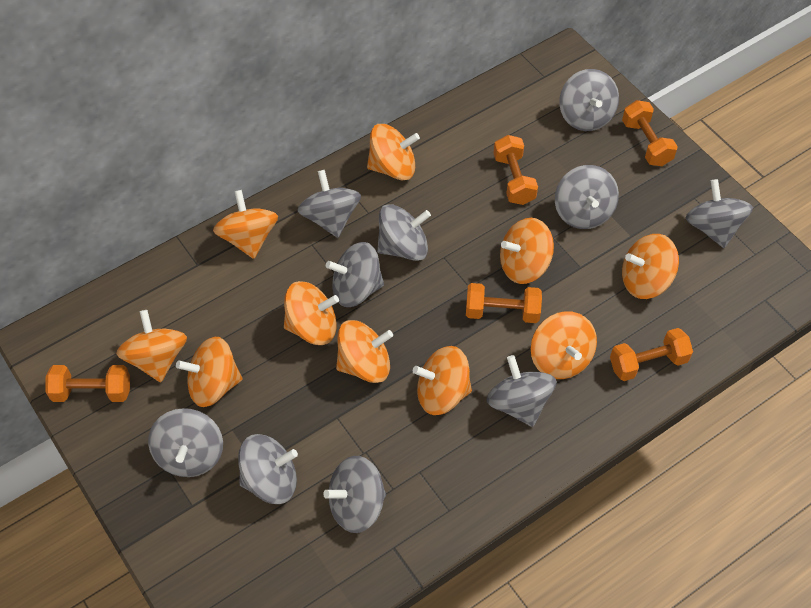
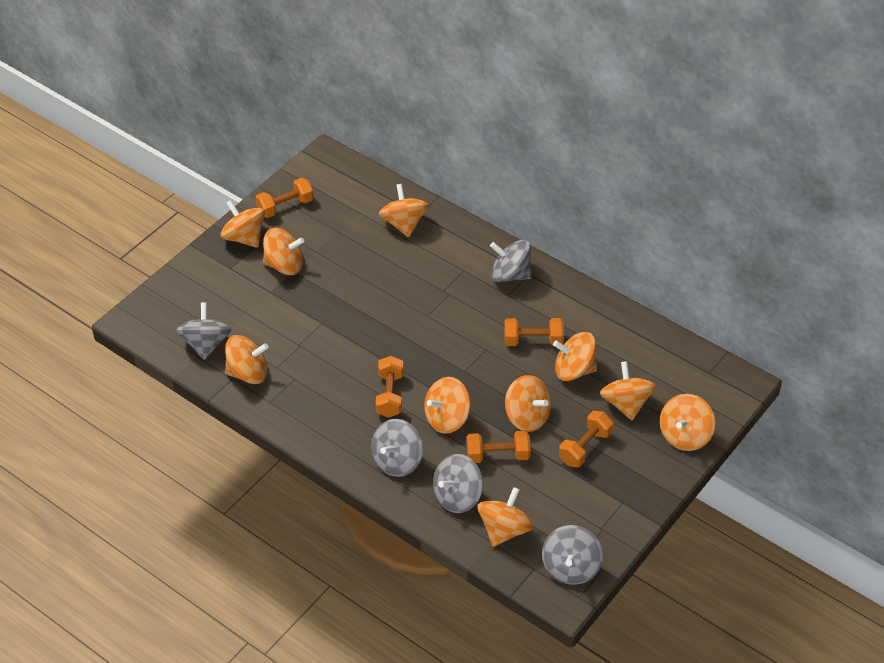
grey spinning top: [148,408,223,477] [238,434,298,504] [297,170,361,238] [323,456,386,533] [326,242,384,307] [377,204,431,261] [487,355,556,427] [555,165,619,229] [559,69,619,131] [685,179,753,248] = 10 -> [177,302,231,360] [371,419,423,477] [433,454,483,513] [490,240,532,283] [542,525,603,585] = 5

